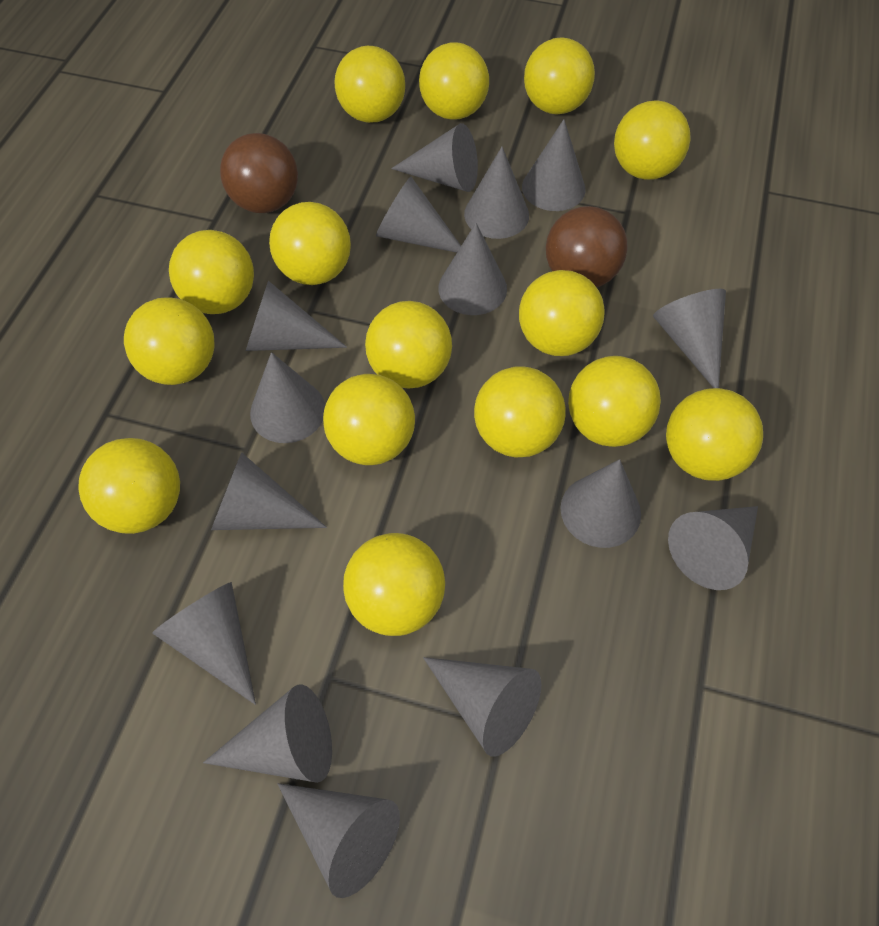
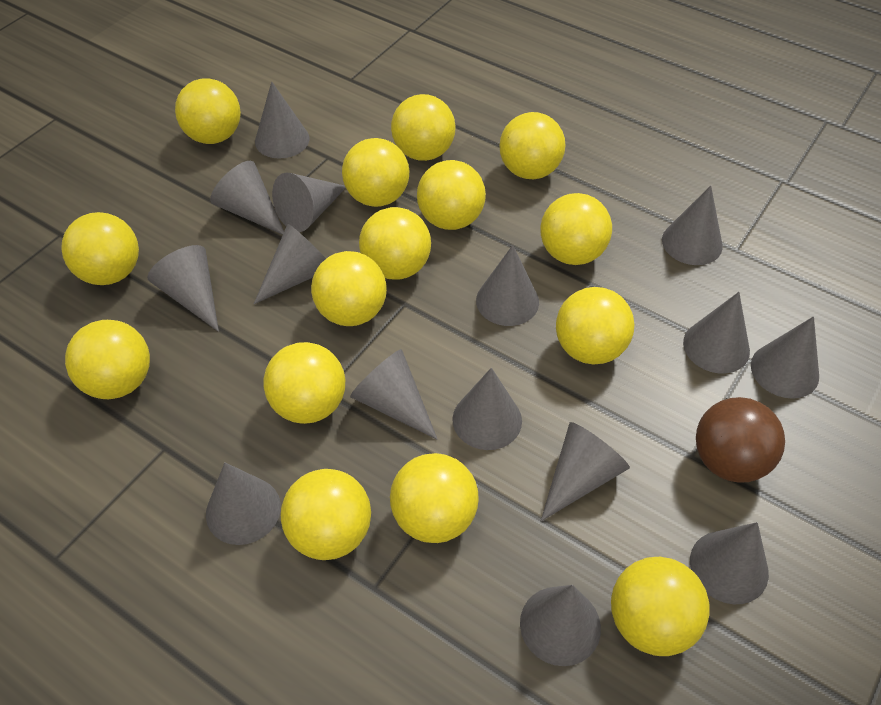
brown ball: [220,133,298,213] [546,206,628,287] = 2 -> [696,397,785,483] = 1

